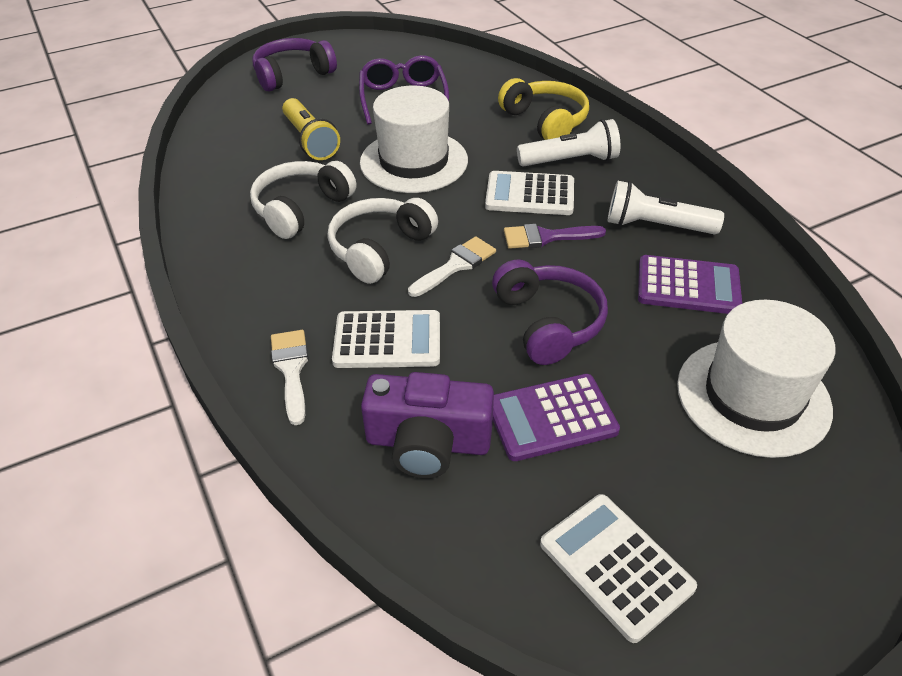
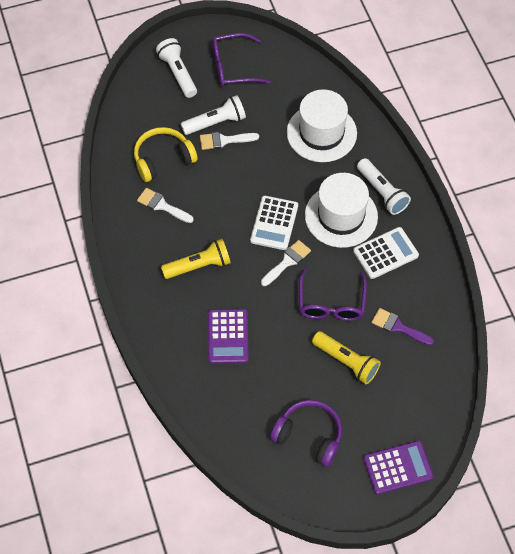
purple camera: [361,372,494,478] = 1 -> none = 0
purple glasses: [359,55,449,125] = 1 -> [212,33,271,87] [299,268,367,321] = 2
purple headphones: [253,38,337,92] [492,259,608,365] = 2 -> [270,400,342,467] = 1
white brush: [271,330,309,425] [408,236,496,297] = 2 -> [137,188,194,223] [200,132,259,150] [261,240,311,286] = 3
white calculator: [332,310,440,368] [485,171,574,215] [540,494,697,643] = 3 -> [250,196,298,250] [353,227,419,279] = 2
white flashlight: [517,119,620,166] [608,180,724,235] = 2 -> [156,38,197,98] [181,95,246,135] [357,158,411,215] = 3
white headphones: [250,161,356,239] [327,198,438,284] = 2 -> none = 0
yellow flashlight: [282,98,340,160] = 1 -> [161,239,231,279] [312,331,381,384] = 2

